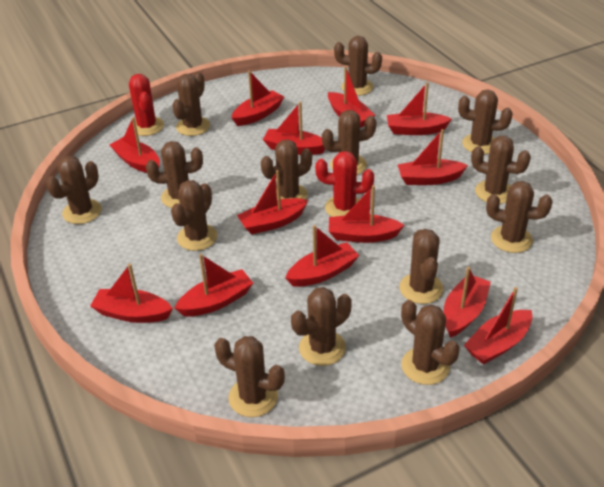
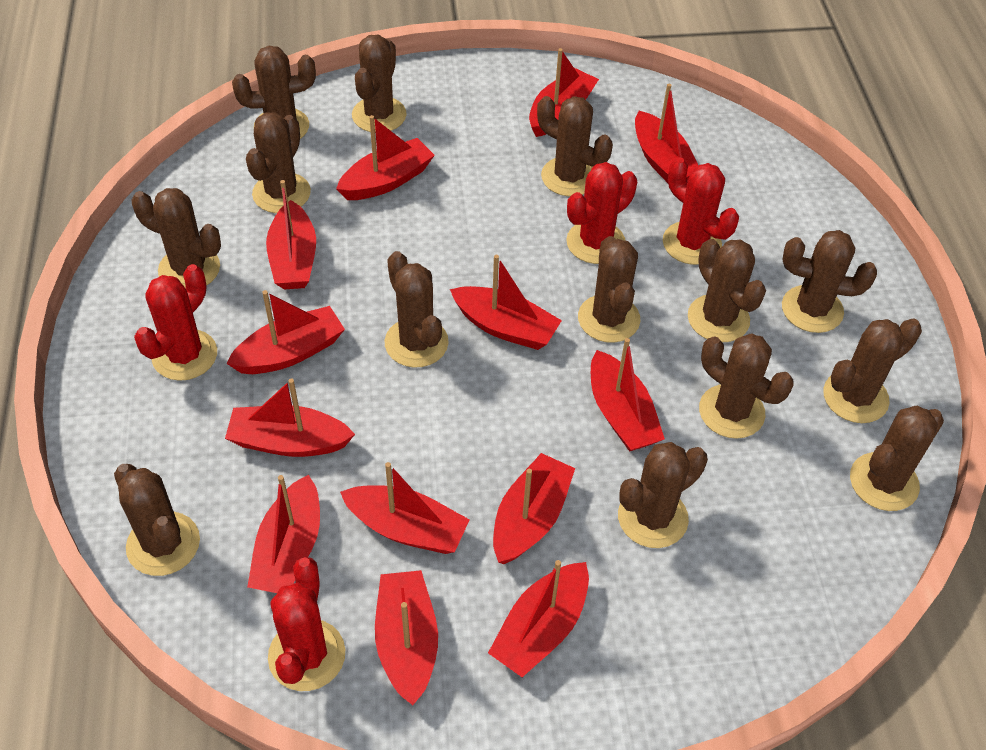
red cactus: [129,74,164,136] [315,151,374,217] = 2 -> [134,264,217,381] [268,557,345,691] [566,162,637,264] [663,157,739,265] = 4

